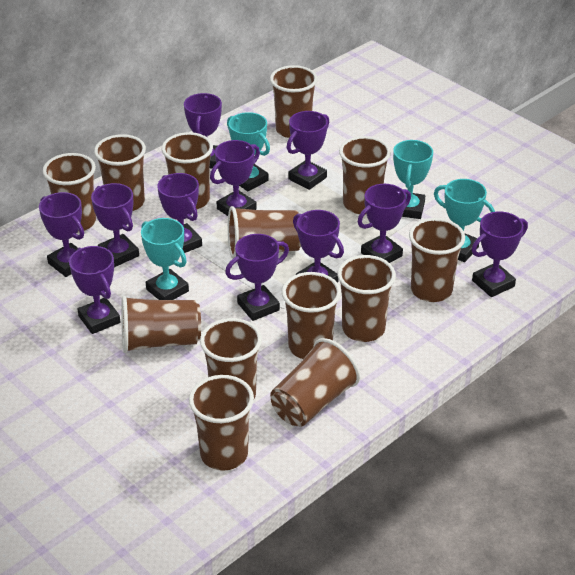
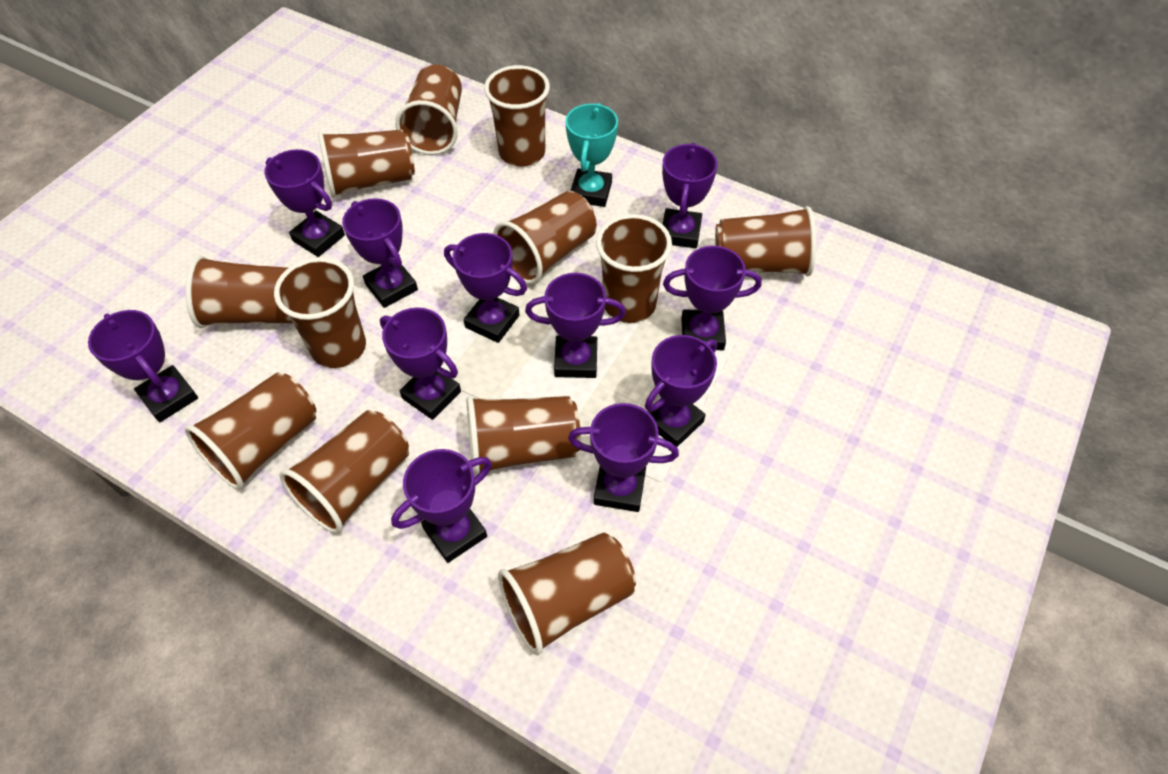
brown cup: [43,153,96,233] [94,134,146,211] [121,296,201,353] [162,132,213,209] [189,375,254,471] [200,318,262,399] [228,206,301,259] [270,65,318,138] [270,338,360,427] [282,272,341,359] [338,255,396,342] [339,136,391,215] [409,218,465,302] = 13 -> [185,372,316,490] [186,256,293,328] [274,258,366,368] [280,410,409,534] [318,130,415,198] [395,65,462,155] [467,396,581,476] [484,65,550,167] [493,191,597,284] [498,533,636,655] [596,214,672,323] [715,206,816,276] = 12
turquoise trophy: [141,218,189,300] [227,112,270,191] [393,140,433,219] [434,179,495,262] = 4 -> [565,103,618,207] = 1

